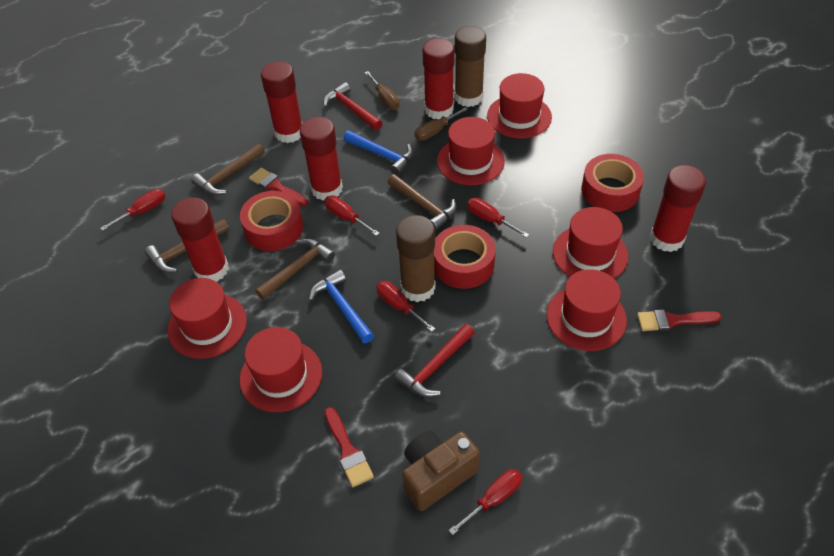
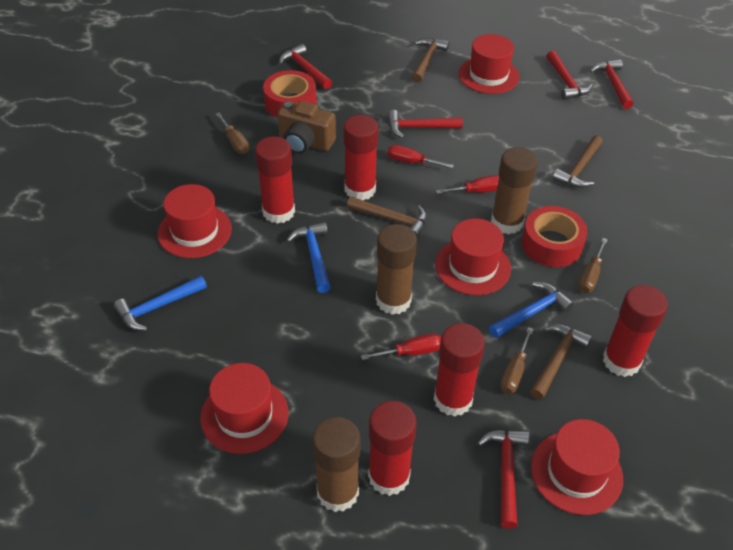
blue hammer: [309,269,374,343] [343,130,414,175] = 2 -> [114,276,207,330] [287,222,331,293] [489,282,574,338] = 3
brown glue stick: [396,215,436,302] [455,26,486,107] = 2 -> [312,417,361,512] [376,224,417,315] [491,147,538,234] = 3
brown screwdriver: [365,71,400,109] [414,107,468,141] = 2 -> [216,113,249,154] [500,327,533,394] [578,238,608,293] = 3
red brush: [249,168,308,206] [324,407,374,487] [637,309,721,331] = 3 -> none = 0
red hammer: [324,82,382,130] [394,324,474,397] = 2 -> [279,44,332,89] [388,110,463,138] [478,430,529,529] [547,51,593,100] [590,59,633,109] = 5
red hat: [167,278,247,359] [240,327,322,412] [437,117,505,185] [487,73,552,138] [546,269,627,351] [553,207,628,279] = 6 -> [158,184,232,258] [200,363,288,454] [435,219,511,295] [458,34,519,94] [531,419,623,515] = 5
red screwdriver: [100,189,165,231] [324,196,380,236] [376,281,435,332] [449,469,523,535] [467,198,529,238] = 5 -> [361,333,441,360] [387,145,454,168] [436,175,499,194] = 3
red tape: [240,191,303,251] [434,225,496,289] [581,154,644,212] = 3 -> [263,70,317,118] [522,206,587,267] = 2

